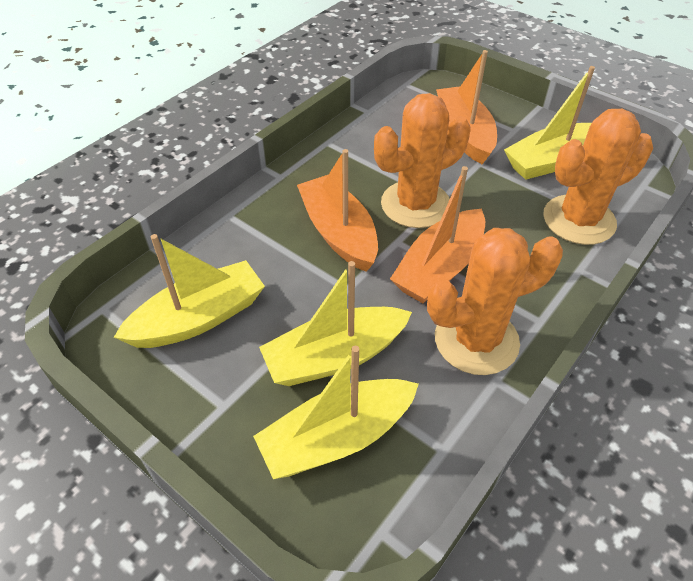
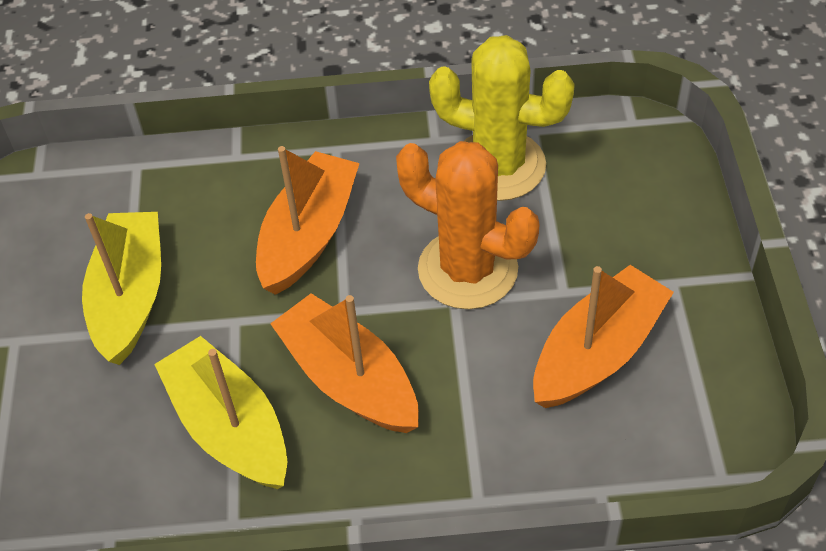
orange cactus: [374,93,471,228] [427,228,563,375] [543,109,653,245] = 3 -> [396,141,540,309] = 1
yellow boat: [114,234,265,348] [253,346,419,479] [259,261,412,386] [504,66,595,180] = 4 -> [82,212,161,365] [154,336,287,489] = 2
yellow cactus: none = 0 -> [429,35,575,201] = 1

